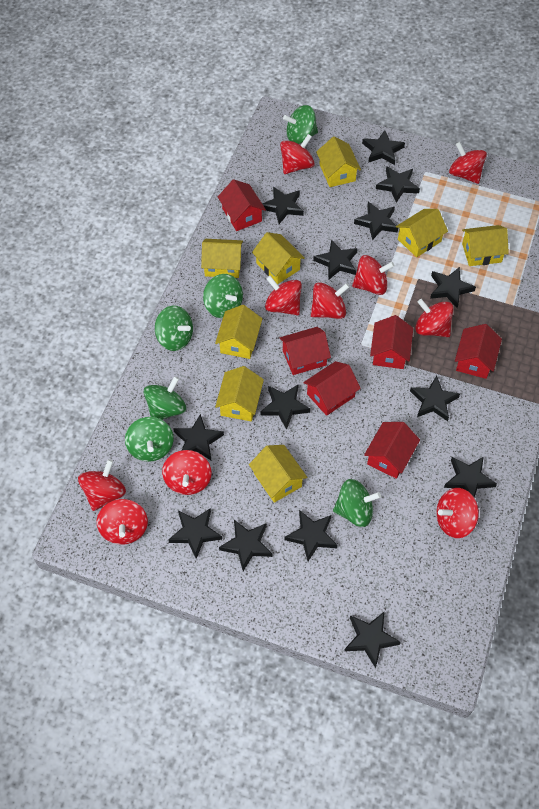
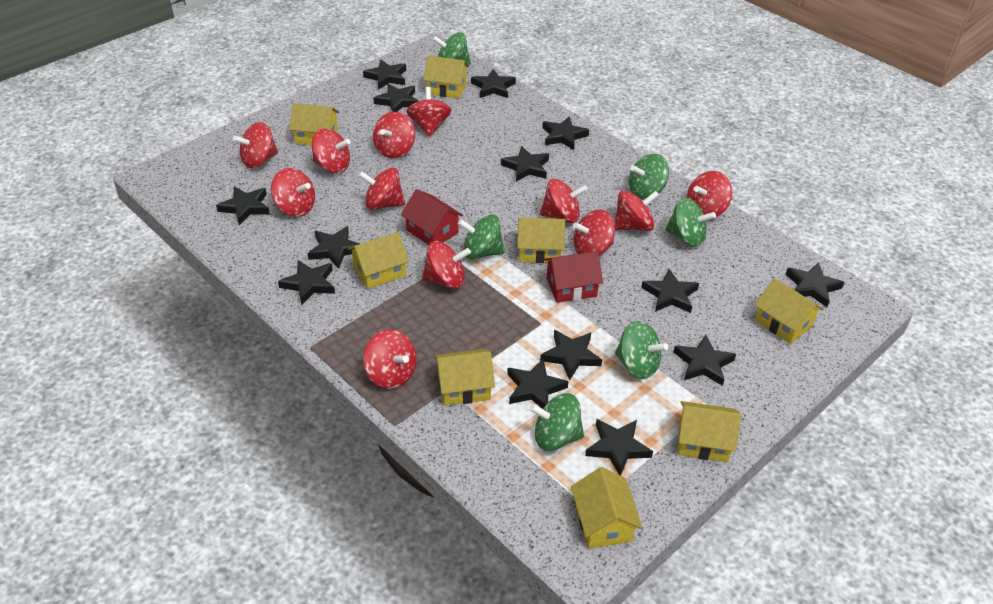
red house: [218,179,266,231] [280,327,331,375] [303,361,361,416] [364,422,420,479] [370,315,413,369] [455,324,502,379] = 6 -> [401,189,463,245] [544,251,603,303] = 2
red spinning top: [78,459,126,511] [97,499,148,545] [162,450,212,495] [265,276,302,316] [280,134,315,174] [311,282,349,319] [352,255,395,295] [415,299,454,337] [436,488,479,538] [449,142,487,184] = 10 -> [233,122,278,168] [271,168,315,217] [312,128,350,173] [358,168,405,210] [363,329,416,389] [373,112,415,158] [406,87,451,137] [422,241,471,289] [540,179,588,223] [573,210,615,256] [614,190,659,231] [687,171,732,217] = 12

